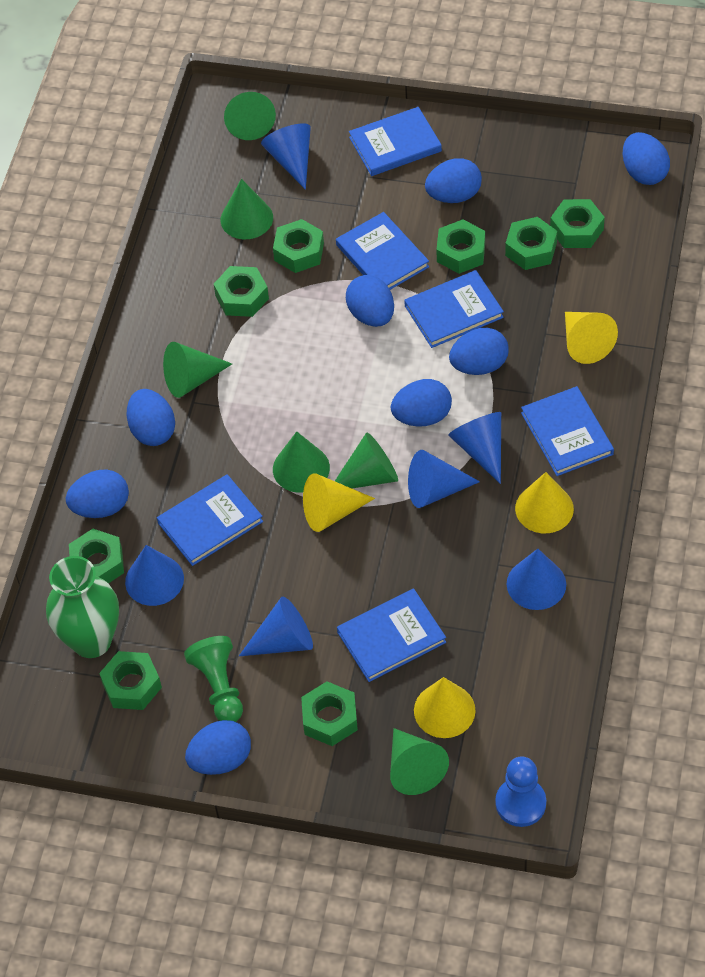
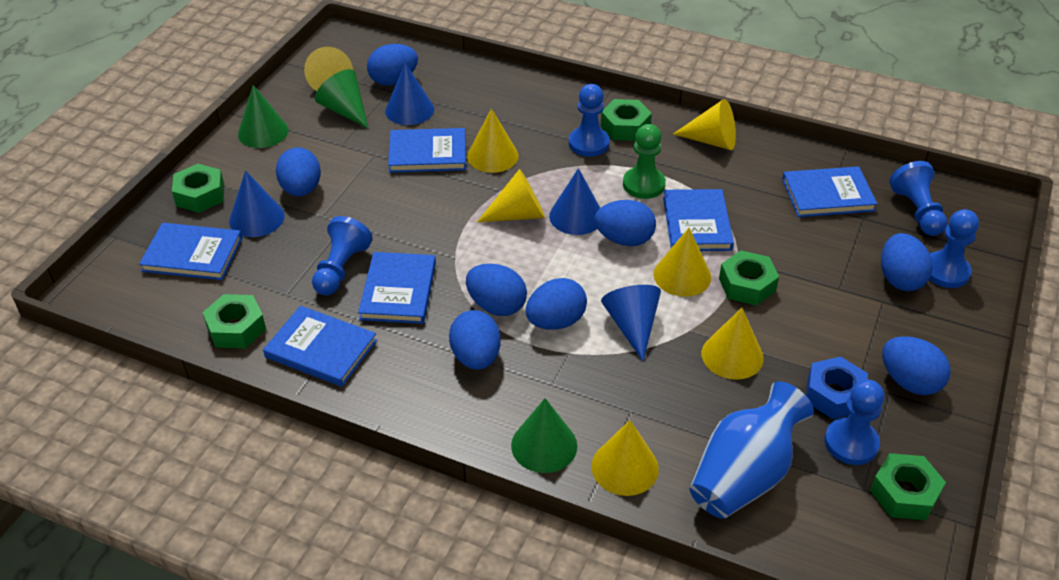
blue cone: [125,545,184,606] [239,597,313,656] [261,123,311,190] [408,450,480,508] [448,412,501,484] [506,549,566,610] = 6 -> [229,170,284,237] [385,63,434,125] [549,168,600,235] [601,285,661,361] = 4
blue nut: none = 0 -> [806,357,868,419] = 1
blue pawn: [495,756,546,827] = 1 -> [312,216,373,295] [569,84,610,157] [824,380,885,465] [889,161,947,236] [929,209,979,288] = 5
blue vase: none = 0 -> [690,381,814,518] = 1
green cone: [163,342,232,398] [221,179,273,239] [224,92,276,140] [273,431,330,493] [335,432,398,489] [390,728,449,795] = 6 -> [238,85,289,148] [315,69,369,129] [511,398,577,473] = 3
green nut: [69,529,124,583] [99,651,162,710] [214,266,269,317] [273,219,324,273] [301,681,358,746] [436,220,485,274] [505,217,557,270] [550,199,605,248] = 8 -> [172,164,224,213] [202,294,266,348] [601,99,652,141] [719,250,779,306] [870,453,946,520] = 5
green vase: [46,556,119,658] = 1 -> none = 0
yellow cone: [303,473,375,532] [414,677,476,738] [515,472,574,533] [565,312,618,364] = 4 -> [304,47,353,91] [467,108,519,173] [477,169,545,222] [591,420,659,496] [654,228,711,297] [673,99,736,150] [702,308,764,380] = 7

